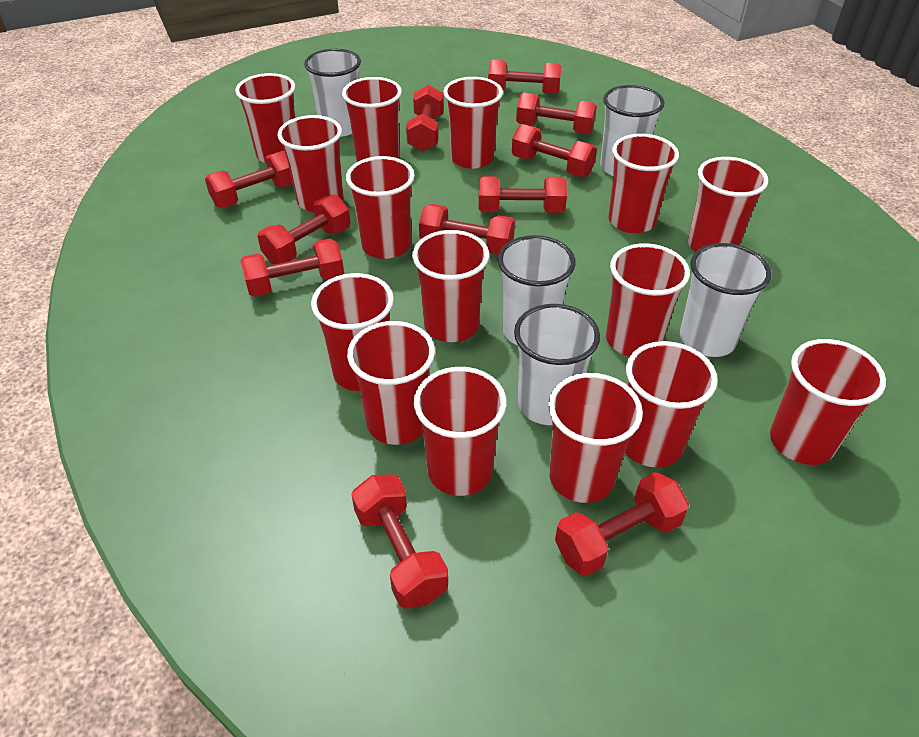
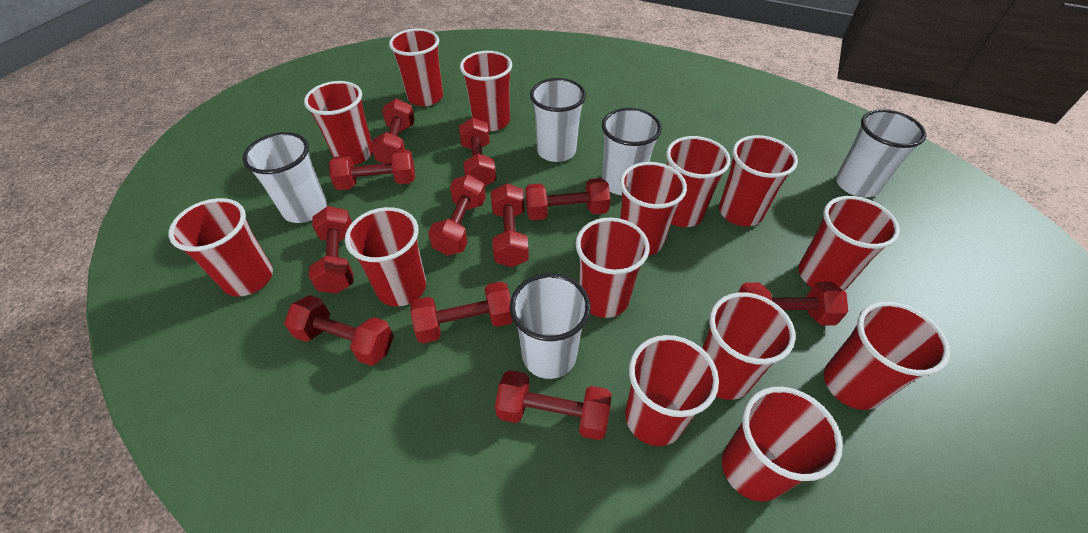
red cup: [235,73,295,163] [277,115,343,212] [311,273,394,391] [342,77,402,162] [346,156,415,259] [347,321,435,445] [412,230,489,342] [414,367,507,496] [443,77,503,169] [548,373,643,503] [606,243,690,357] [608,134,679,233] [625,341,718,468] [688,157,768,252] [770,339,886,465] = 15 -> [168,198,273,296] [304,81,373,165] [345,207,426,307] [389,29,443,106] [460,51,512,131] [576,217,649,318] [620,162,687,256] [625,335,719,446] [666,136,731,227] [702,292,796,400] [719,135,798,226] [722,387,843,502] [798,196,900,291] [824,302,950,410] = 14

